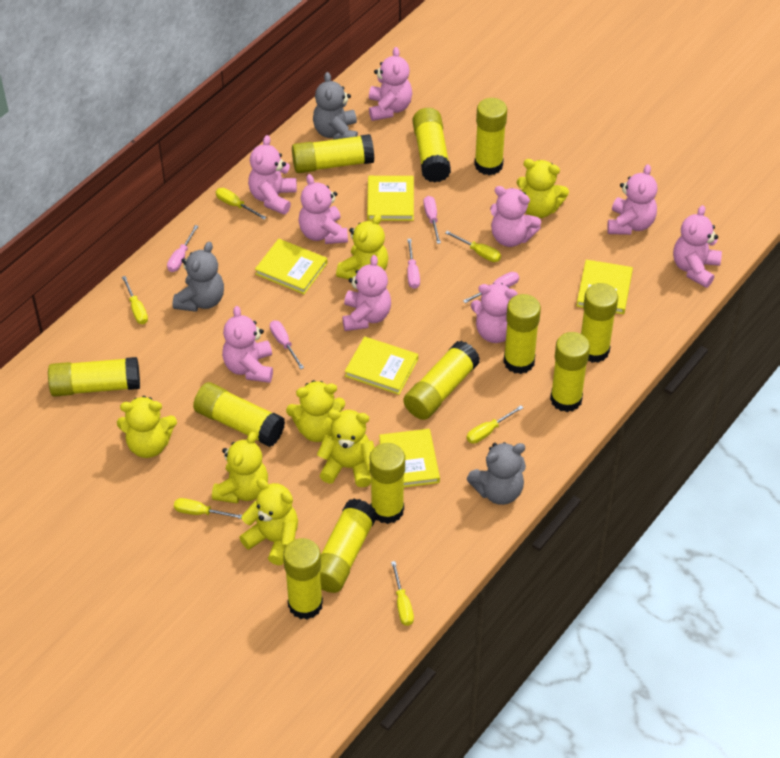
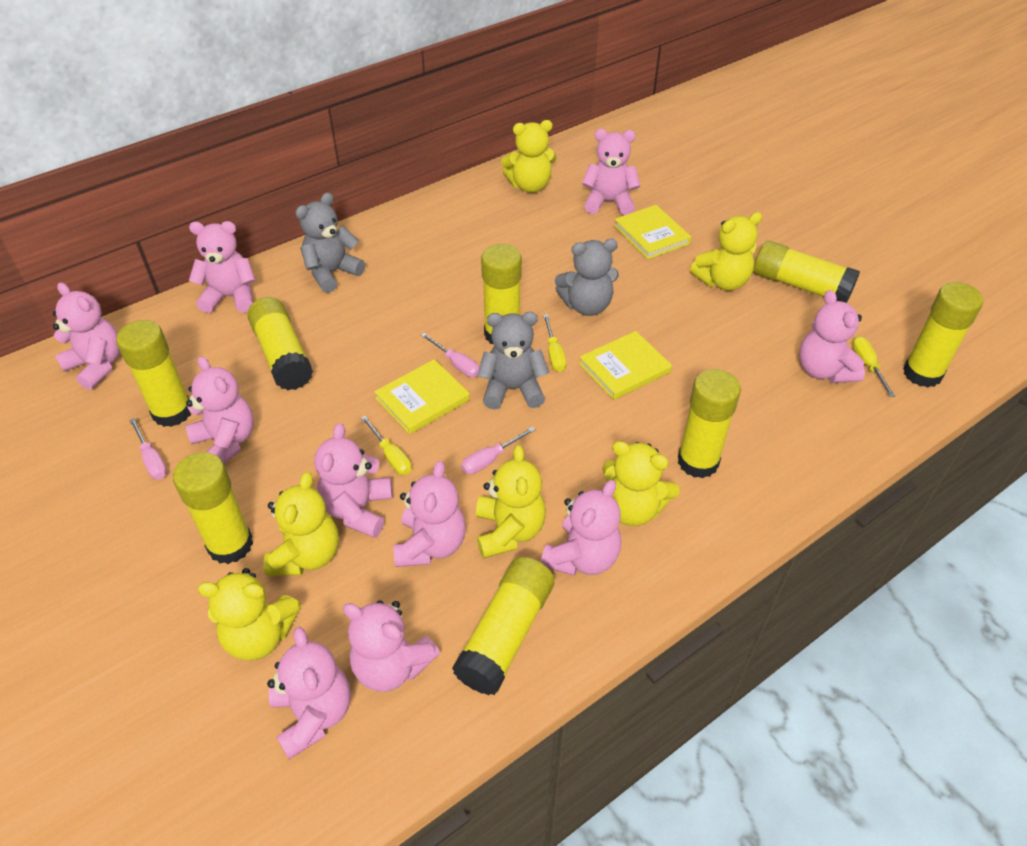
pink screwdriver: [167,225,198,272] [270,320,304,369] [407,239,420,289] [423,196,441,244] [463,272,519,303] = 5 -> [129,418,167,480] [421,333,479,377] [461,427,536,474] = 3
pink teddy bear: [222,306,273,383] [248,135,297,215] [298,174,348,244] [342,255,391,331] [369,47,412,121] [471,283,517,343] [490,186,541,247] [607,164,657,235] [673,205,722,288] = 9 -> [53,283,120,390] [185,356,254,464] [189,221,255,313] [267,627,351,759] [314,423,392,538] [343,600,440,692] [393,461,466,567] [541,480,621,576] [582,129,640,215] [799,290,865,383] = 10
yellow book: [255,239,327,294] [345,336,418,395] [367,176,414,221] [379,429,440,487] [576,260,633,314] = 5 -> [374,359,470,434] [579,331,672,400] [614,205,691,259] = 3
yellow glue stick: [48,357,140,397] [193,382,285,447] [283,538,323,619] [292,134,374,173] [320,499,377,593] [370,443,405,524] [403,341,480,420] [413,108,451,183] [474,98,507,175] [503,294,541,374] [550,332,590,412] [581,283,618,363] = 12 -> [116,320,191,427] [173,452,253,564] [247,297,313,390] [452,557,555,695] [481,244,522,344] [678,369,741,478] [754,241,860,303] [903,282,983,388] = 8
yellow screwdriver: [122,276,148,324] [174,498,242,519] [216,188,267,220] [391,561,414,626] [445,231,501,262] [467,405,523,444] = 6 -> [361,416,411,475] [543,314,566,372] [852,336,895,397] = 3
yellow teddy bear: [117,396,177,458] [212,432,268,504] [239,479,298,565] [286,380,345,442] [317,410,374,487] [336,214,388,280] [517,159,569,218] = 7 -> [198,568,301,661] [263,472,339,576] [476,445,546,558] [501,120,556,193] [602,441,680,526] [690,212,762,291] = 6

